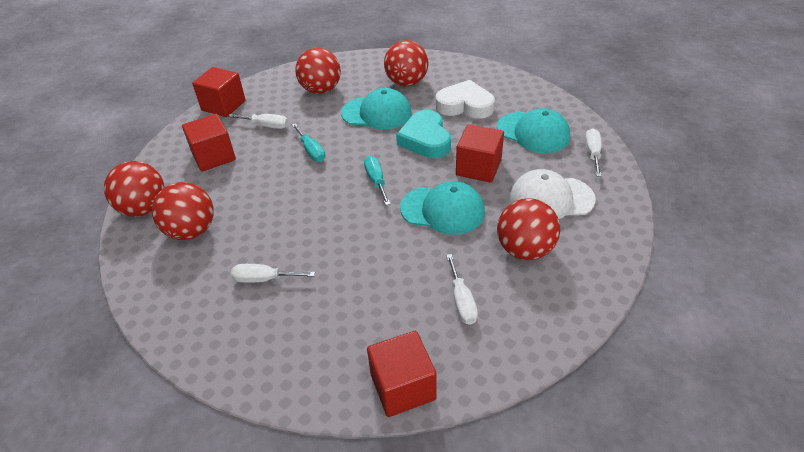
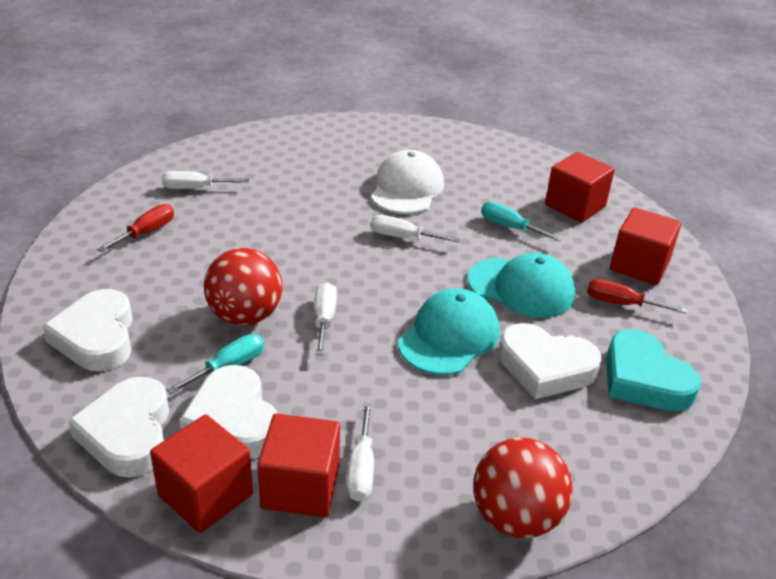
red ball: [104,161,164,217] [152,182,214,240] [295,48,341,94] [384,40,429,86] [497,198,560,260] = 5 -> [204,248,282,326] [473,437,573,538] = 2
red screwdriver: none = 0 -> [97,204,174,252] [587,279,688,314] = 2
turquoise cap: [341,88,411,129] [400,181,485,235] [497,108,570,153] = 3 -> [398,288,500,375] [467,253,575,318] = 2
white heart: [436,80,495,119] = 1 -> [42,289,133,371] [68,377,169,478] [179,365,278,459] [498,323,601,399] = 4

